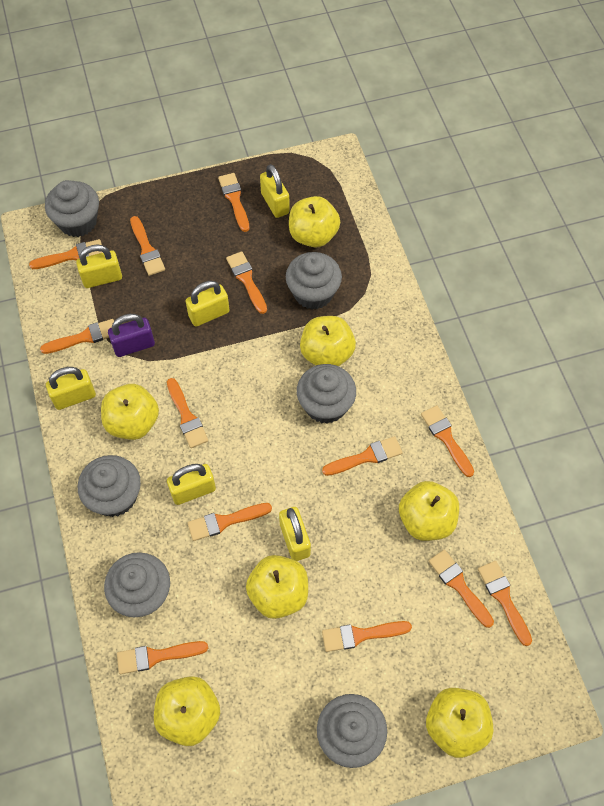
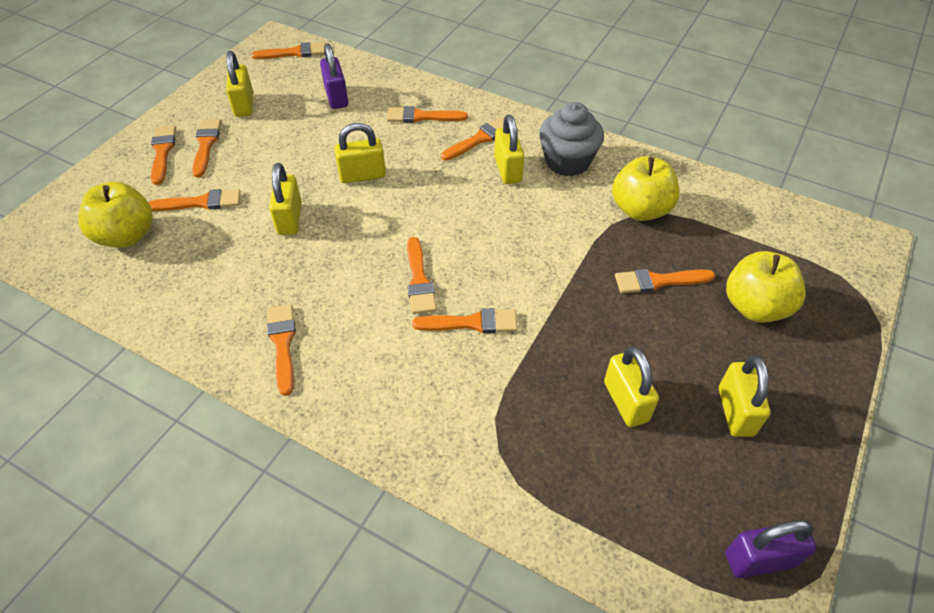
grey cupcake: [45,180,99,237] [78,455,141,517] [104,552,170,617] [286,252,342,310] [297,364,356,424] [317,694,387,768] = 6 -> [539,102,604,176] = 1
orange brush: [29,239,103,269] [40,319,114,354] [117,641,208,674] [130,216,165,276] [167,378,208,448] [188,503,272,541] [218,173,249,232] [226,251,267,314] [322,436,403,476] [322,621,412,652] [421,405,474,477] [429,549,494,628] [478,561,532,646] = 13 -> [148,189,241,211] [151,125,176,185] [192,119,221,177] [251,42,326,59] [267,304,296,396] [386,106,468,123] [407,237,437,314] [412,308,518,333] [441,118,504,161] [615,269,715,293] = 10
purple padlock: [108,314,155,357] = 1 -> [320,43,348,109] [725,520,816,578] = 2
yellow apple: [101,384,159,440] [154,676,220,746] [246,555,308,619] [289,196,340,247] [300,316,356,366] [399,481,459,541] [426,688,493,758] = 7 -> [78,182,153,248] [612,156,679,221] [726,251,806,323] = 3

